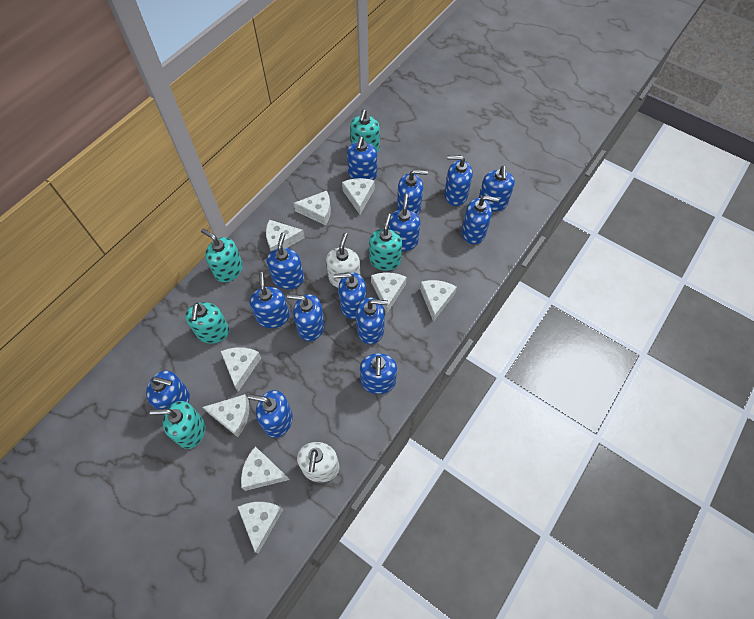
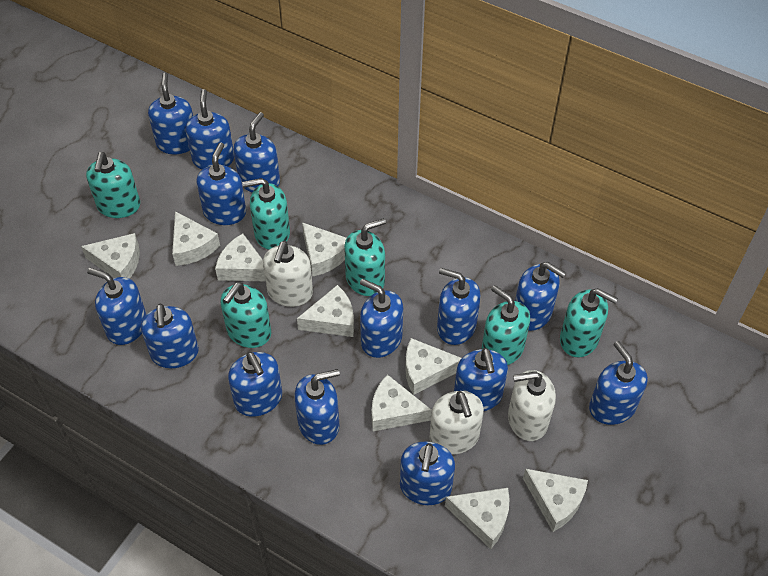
turquoise soap dispenser: [150,401,205,449] [185,302,229,344] [201,229,243,282] [350,109,380,153] [369,214,402,271] = 5 -> [86,152,140,218] [220,282,271,348] [242,178,290,250] [344,218,386,296] [482,285,530,365] [560,288,618,357] = 6
white soap dispenser: [297,442,339,482] [326,233,361,288] = 2 -> [263,241,313,307] [429,391,484,454] [508,370,556,441] = 3

